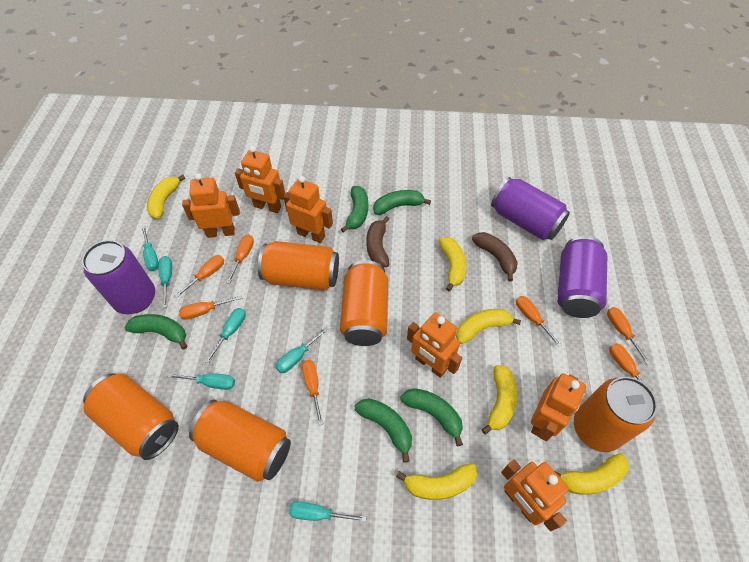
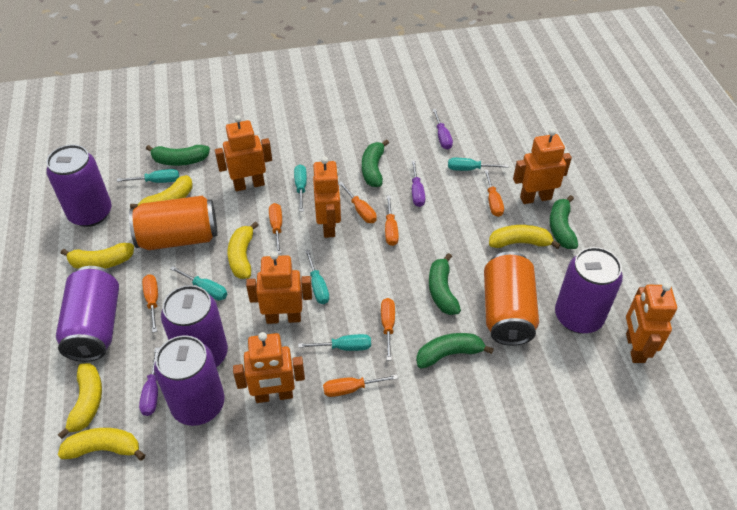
brown banana: [367,216,390,267] [472,232,518,282] = 2 -> none = 0
orange can: [83,374,179,460] [189,400,291,482] [258,241,339,291] [340,260,388,346] [574,377,657,452] = 5 -> [129,195,217,250] [484,251,539,346] = 2
purple can: [82,240,155,314] [491,177,570,240] [557,236,607,318] = 3 -> [46,145,112,227] [56,266,119,362] [154,335,225,426] [161,285,228,367] [555,247,623,333] = 5
purple screwdriver: none = 0 -> [139,348,160,416] [411,160,425,207] [432,109,453,150] = 3

